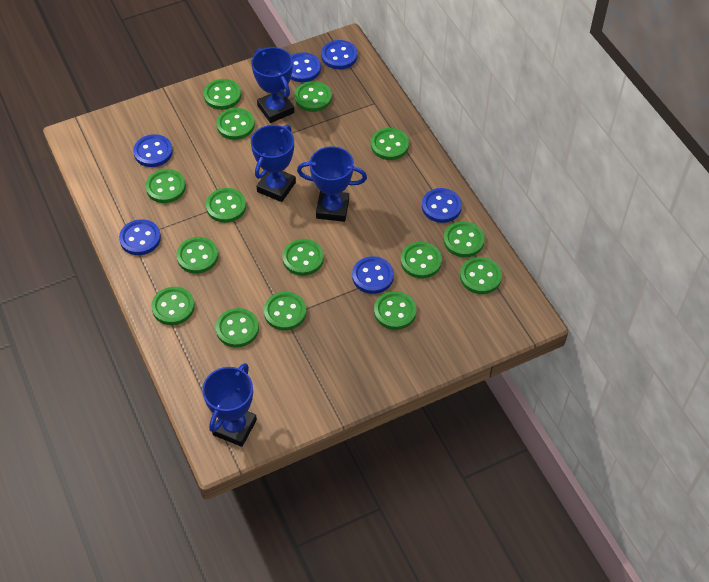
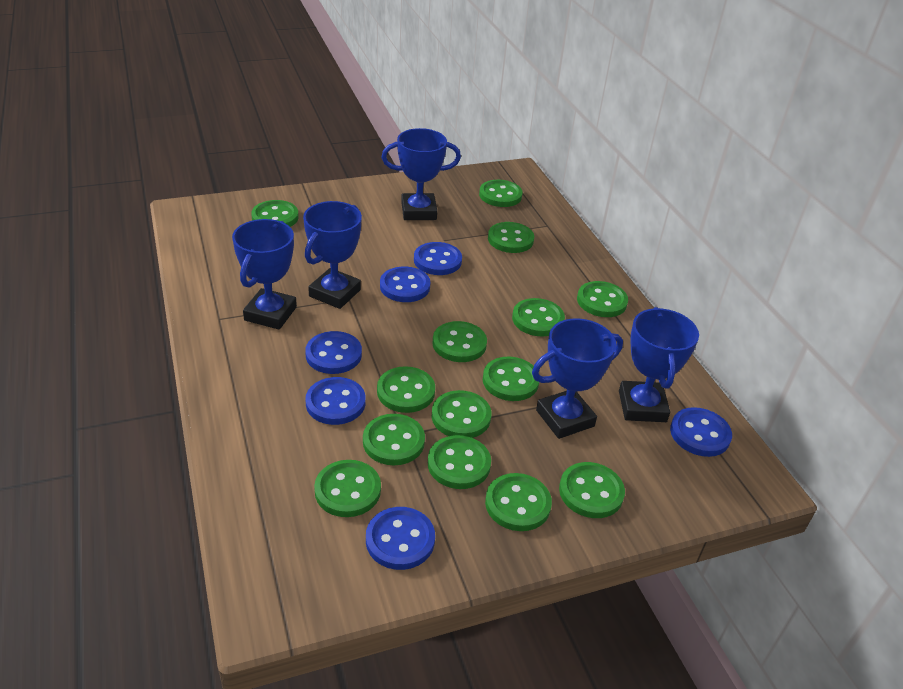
blue trophy: [202,363,257,447] [251,47,294,123] [251,125,296,202] [297,146,367,222] = 4 -> [232,219,297,330] [303,201,362,309] [382,128,461,220] [532,318,623,439] [619,307,699,422] = 5
green button: [146,169,186,203] [151,287,195,325] [176,237,218,274] [204,79,241,110] [206,188,246,223] [216,108,255,140] [216,308,259,348] [264,292,306,330] [283,239,324,276] [295,81,332,112] [371,128,409,160] [374,291,417,330] [401,242,442,278] [443,221,485,257] [460,257,502,294] = 15 -> [251,200,299,227] [314,460,381,517] [363,414,425,465] [377,366,435,413] [428,435,491,489] [432,390,492,438] [433,321,487,362] [479,180,523,207] [483,357,539,401] [485,473,552,531] [488,222,534,253] [512,298,565,337] [559,462,625,518] [577,281,628,317] = 14

